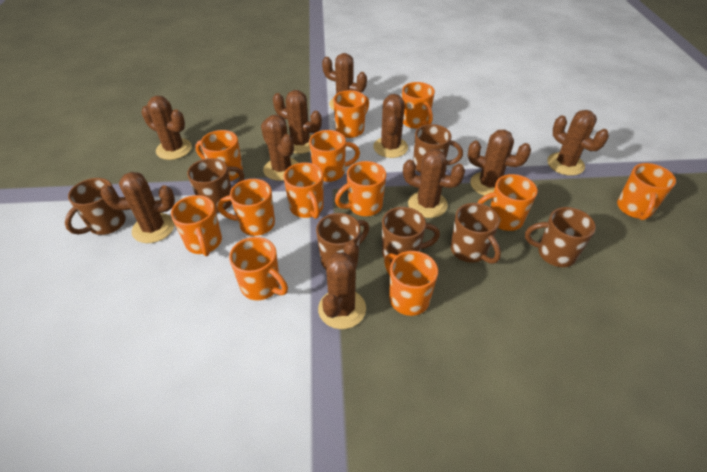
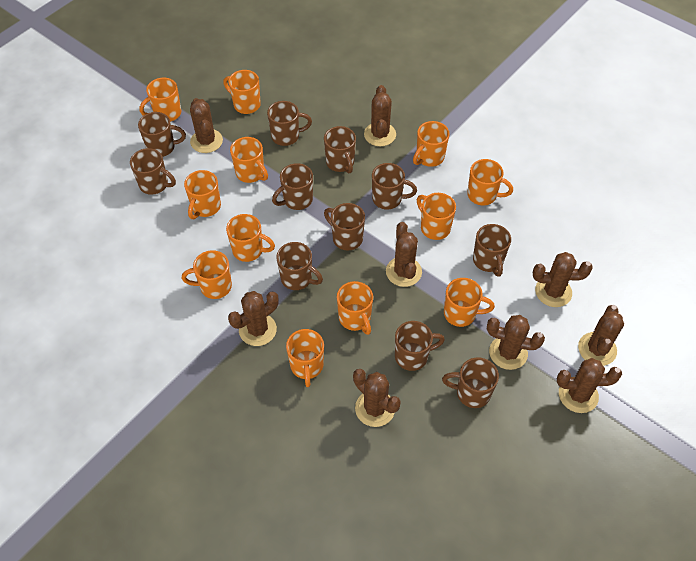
brown cactus: [100,172,175,243] [141,96,192,160] [261,115,298,181] [273,90,322,154] [318,241,366,329] [322,53,367,110] [373,94,408,158] [403,149,465,218] [468,130,531,196] [547,110,609,176] = 10 -> [190,98,223,153] [228,291,278,346] [353,369,401,427] [364,85,396,146] [386,222,422,287] [487,315,545,370] [533,252,593,307] [557,358,622,413] [578,305,624,366] = 9
brown mug: [65,178,126,235] [187,158,244,213] [316,213,369,269] [382,207,440,263] [413,124,463,173] [450,203,501,264] [525,207,596,267] = 7 -> [130,148,176,195] [138,112,186,157] [267,101,312,146] [272,163,313,210] [277,242,323,290] [324,126,356,173] [324,203,365,251] [372,163,417,210] [395,321,445,371] [442,357,499,408] [473,224,511,277] = 11

